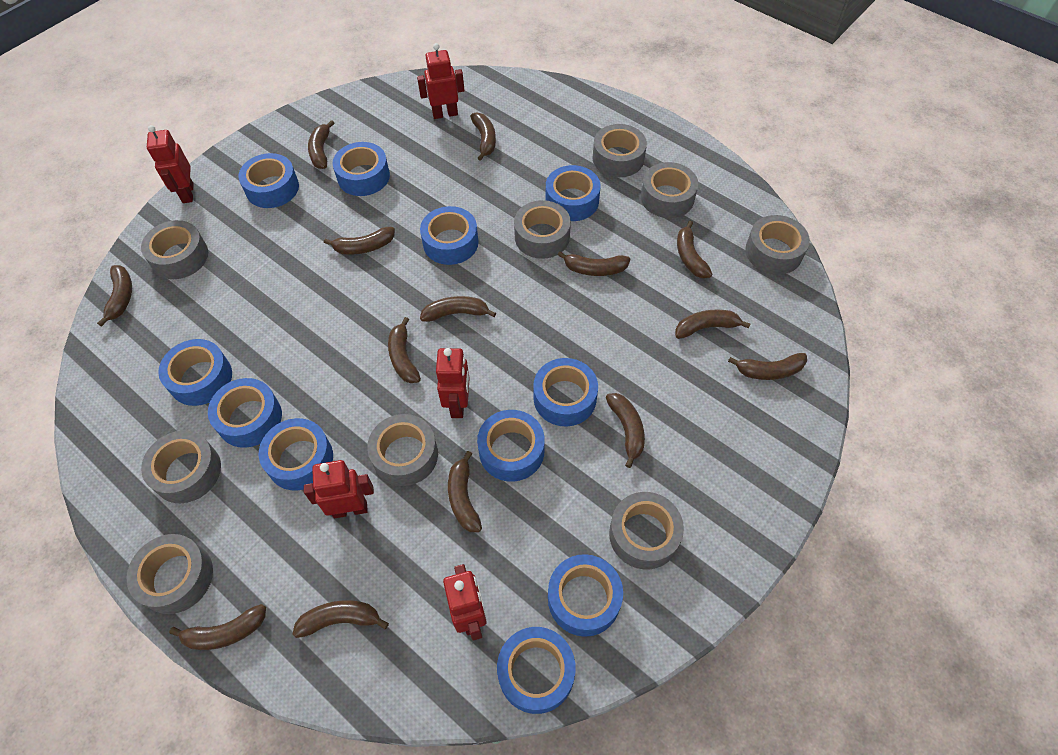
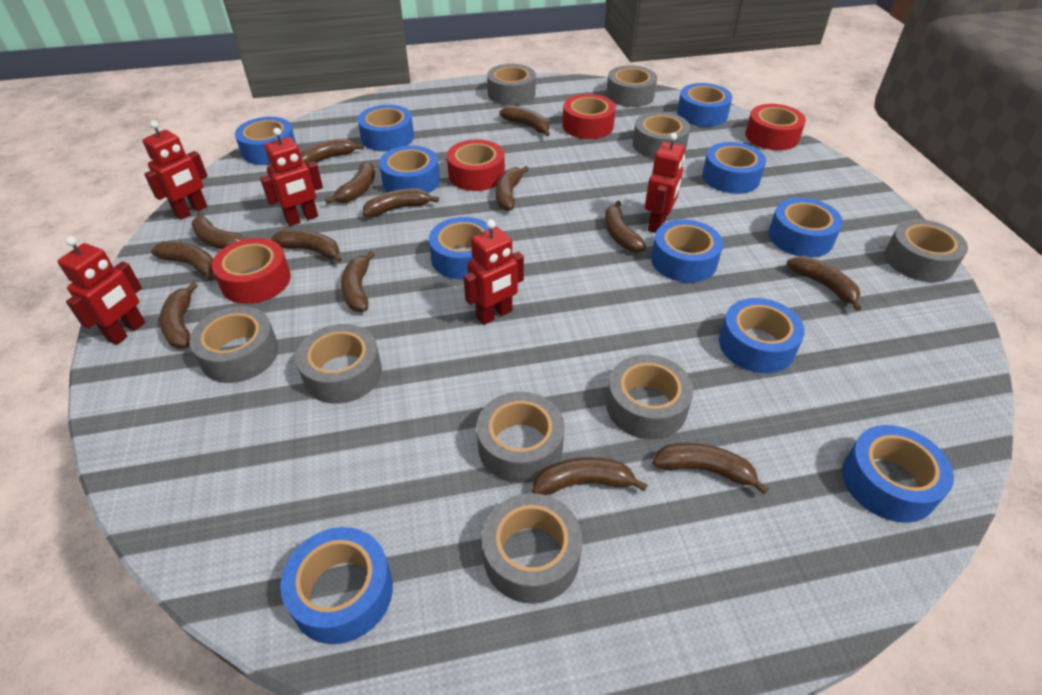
red tape: none = 0 -> [212,238,291,304] [447,140,505,191] [562,94,616,139] [745,104,806,150] = 4

